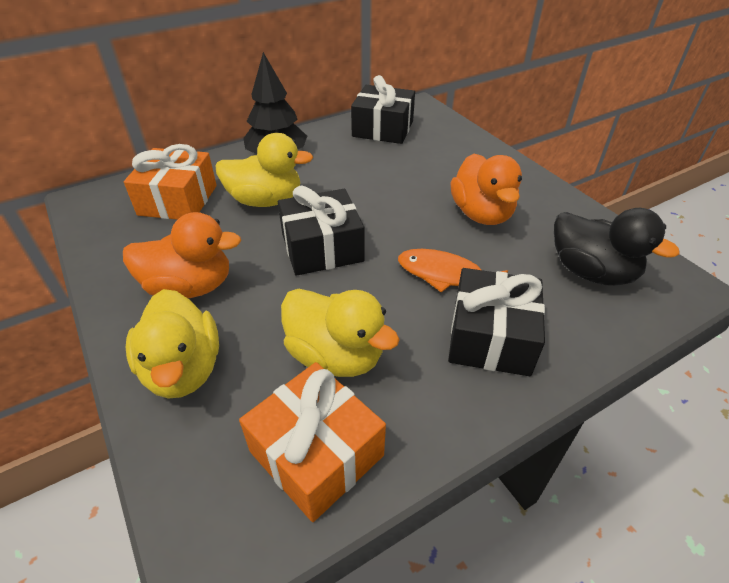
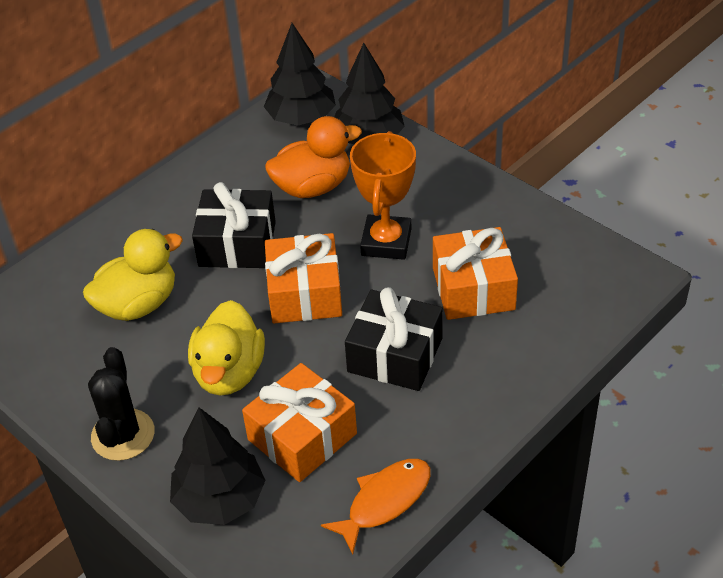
black cactus: none = 0 -> [88,347,155,461] = 1
black duck: [554,208,680,286] = 1 -> none = 0
black gift: [278,185,364,276] [351,75,415,144] [448,268,545,376] = 3 -> [192,182,276,268] [345,287,443,391] = 2
black tree: [243,52,307,154] = 1 -> [170,407,265,525] [264,23,336,126] [334,43,405,144] = 3
orange duck: [123,212,241,298] [451,154,522,225] = 2 -> [265,116,362,198] = 1
orange gift: [124,144,217,220] [239,362,386,522] = 2 -> [242,363,357,482] [265,233,342,323] [433,227,518,320] = 3
orange trophy: none = 0 -> [350,131,416,260] = 1
yellow duck: [126,289,219,399] [216,133,313,207] [281,289,400,377] = 3 -> [83,229,183,321] [188,300,265,395] = 2

